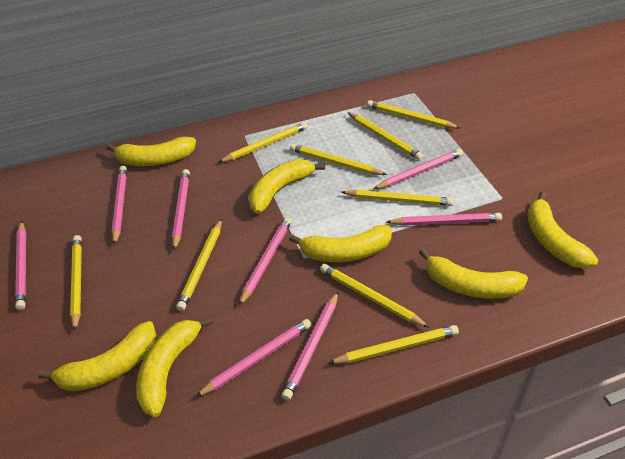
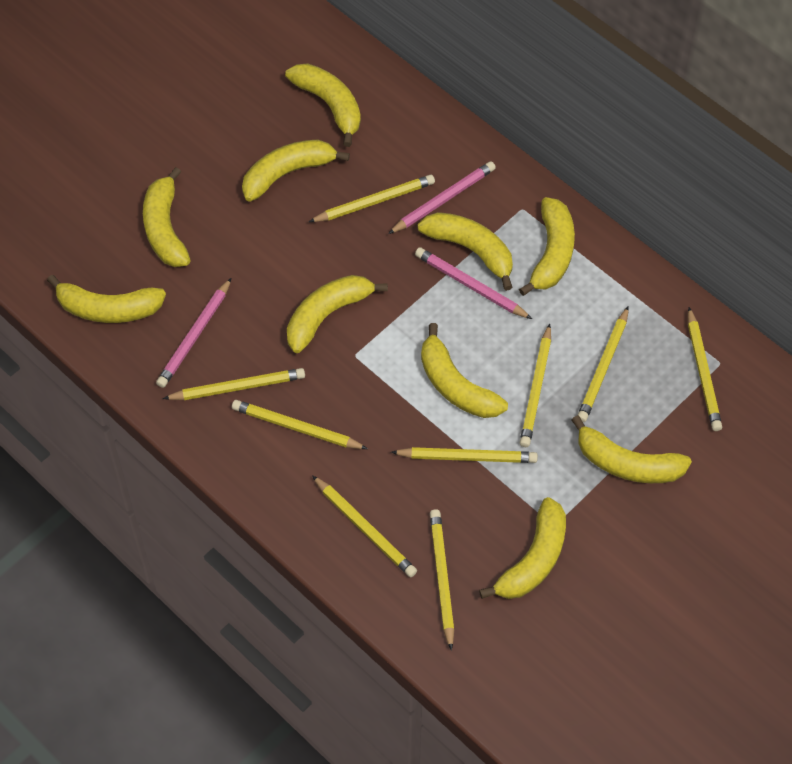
pink pencil: [15,221,26,310] [111,166,127,245] [172,169,190,251] [195,319,311,397] [239,217,292,306] [282,292,338,400] [373,149,463,189] [386,213,502,226] = 8 -> [156,278,231,388] [388,161,496,234] [415,247,532,319] = 3
yellow banana: [38,321,156,391] [106,136,196,166] [136,316,213,417] [249,159,325,214] [289,225,392,262] [419,248,528,299] [528,192,598,269] = 7 -> [47,275,166,323] [143,167,191,267] [242,140,350,202] [285,63,361,147] [287,275,388,353] [417,212,513,291] [421,323,508,418] [479,497,566,599] [519,197,575,296] [571,415,692,483] = 10

